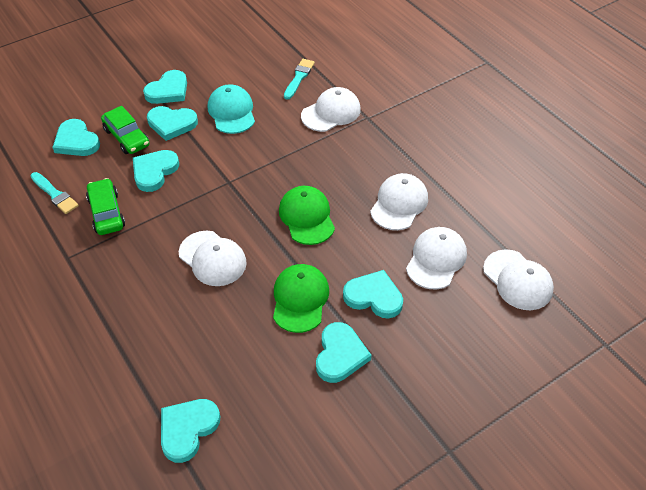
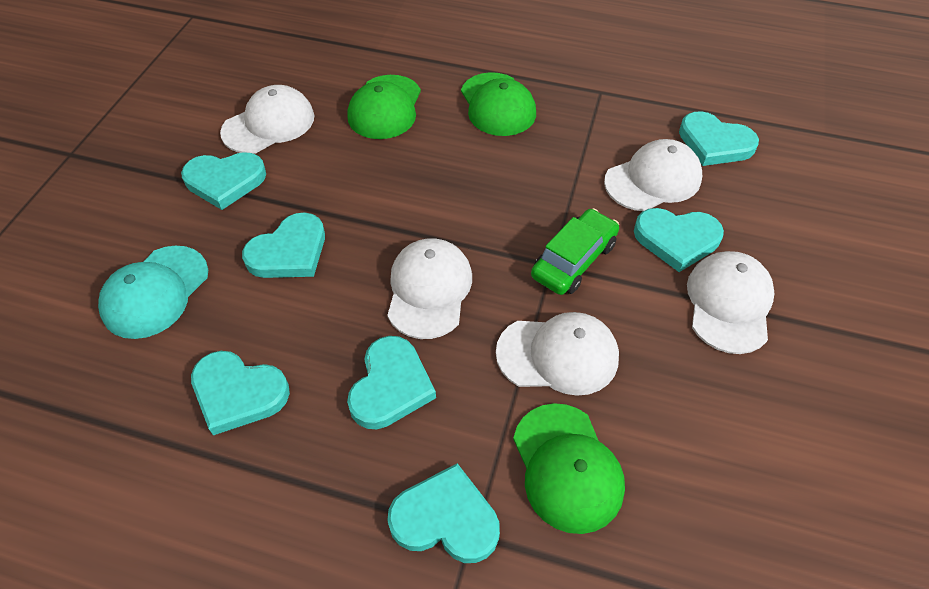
green cap: [273,264,329,333] [279,186,335,245] = 2 -> [347,75,421,139] [461,72,536,136] [513,403,625,534] = 3
green car: [86,178,125,235] [101,106,149,154] = 2 -> [531,208,619,295] = 1
turquoise brush: [31,172,79,214] [284,59,315,100] = 2 -> none = 0

